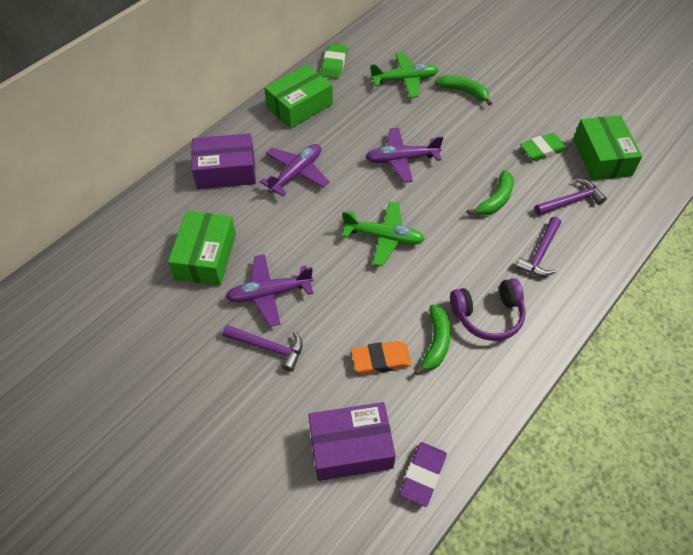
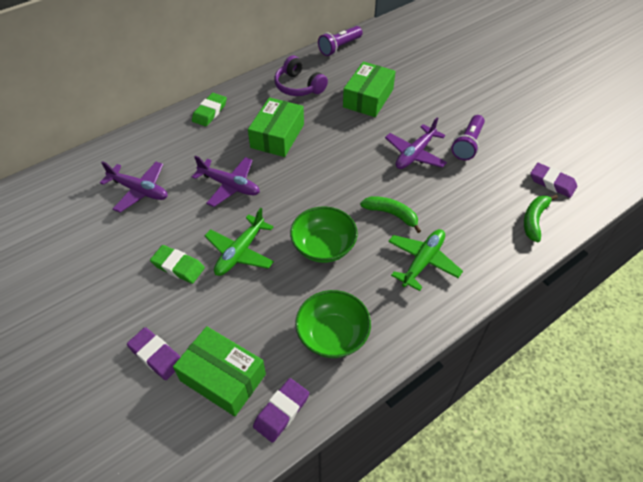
green banana: [414,305,451,375] [435,75,492,106] [468,170,514,215] = 3 -> [360,196,421,233] [524,195,558,242] = 2
green bowl: none = 0 -> [290,207,358,263] [295,290,371,358] = 2
orange eraser: [351,341,412,374] = 1 -> none = 0
purple box: [191,133,256,189] [308,402,396,481] = 2 -> none = 0
purple eraser: [399,442,447,507] = 1 -> [127,327,180,380] [253,378,309,443] [530,163,577,198] = 3
purple flashlight: none = 0 -> [318,26,363,56] [451,115,485,161] = 2
purple hammer: [223,325,303,372] [515,217,561,276] [535,178,607,215] = 3 -> none = 0

